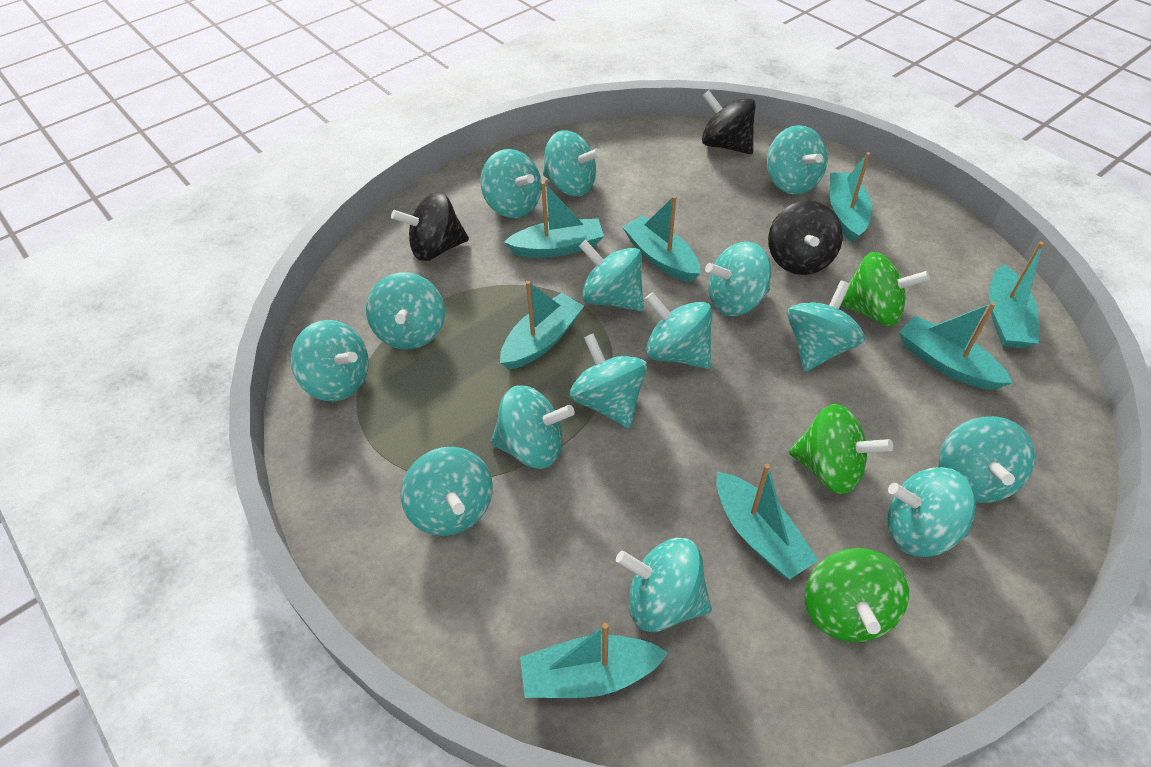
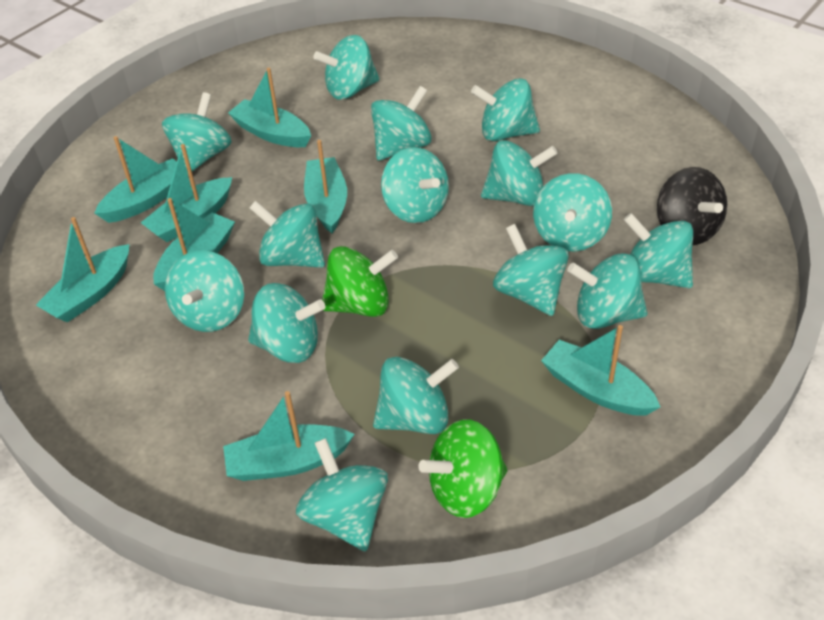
black spinning top: [391,192,469,261] [702,90,755,154] [768,201,843,275] = 3 -> [657,167,727,245] = 1
green spinning top: [789,404,893,494] [805,548,909,642] [841,252,930,326] = 3 -> [322,246,398,317] [418,419,507,518] = 2

